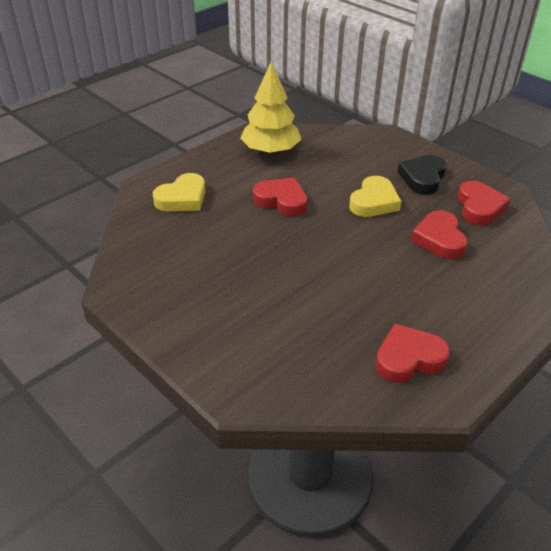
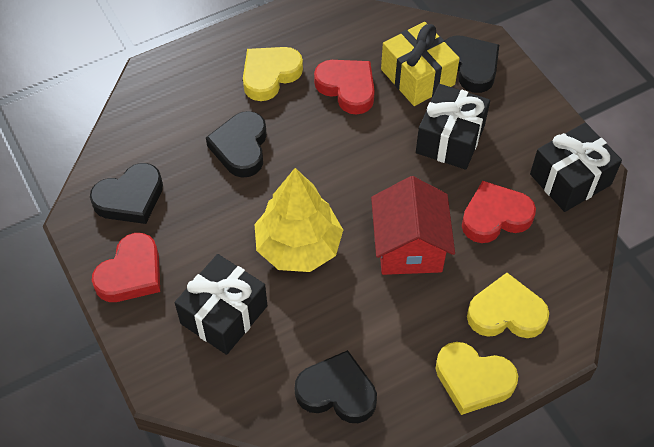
black gift: none = 0 -> [175,254,267,355] [416,84,490,170] [530,123,622,212] = 3
black heart: [398,155,446,195] = 1 -> [90,163,163,224] [206,111,267,178] [295,350,377,423] [445,35,499,93] = 4
red heart: [253,177,307,217] [376,323,450,383] [411,210,468,259] [458,181,510,225] = 4 -> [92,233,160,302] [314,60,375,115] [462,181,536,243] = 3
red house: none = 0 -> [371,176,455,275] = 1
yellow gift: none = 0 -> [381,22,460,106] = 1
yellow heart: [153,173,205,211] [349,176,401,217] = 2 -> [243,47,303,101] [436,342,518,415] [467,273,549,338] = 3

